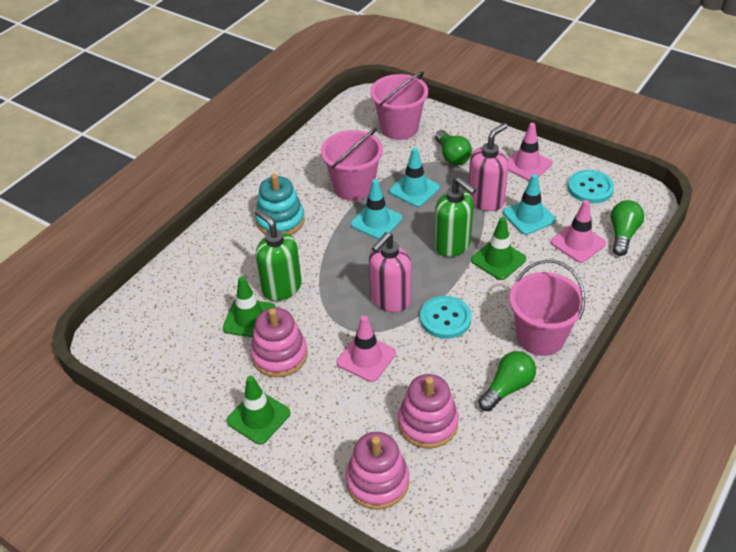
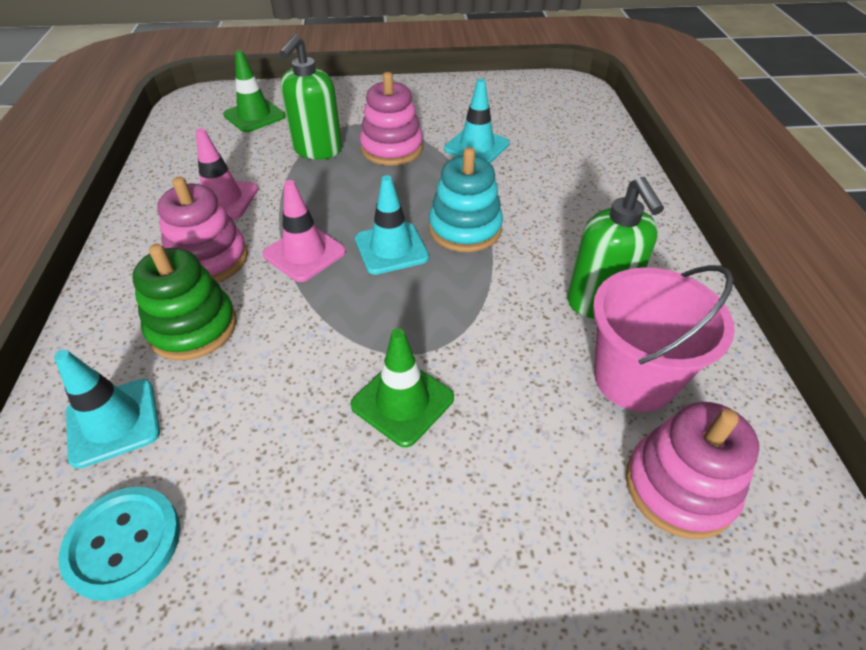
green light bulb: [435,130,472,165] [478,351,536,411] [611,200,644,256] = 3 -> none = 0
green stacking toy: none = 0 -> [132,244,237,360] = 1
green traffic cone: [223,276,276,337] [226,376,290,445] [471,217,526,280] = 3 -> [223,50,286,132] [350,328,454,448] = 2
pink bucket: [321,128,383,201] [370,71,428,140] [509,260,585,356] = 3 -> [593,265,735,412] = 1
pink soap dispenser: [369,232,411,312] [468,123,509,211] = 2 -> none = 0
pink traffic cone: [337,315,396,382] [507,123,552,181] [551,200,606,263] = 3 -> [196,128,258,220] [263,180,346,282] = 2
turquoise button: [420,296,472,339] [568,170,614,204] = 2 -> [59,487,180,601] = 1

